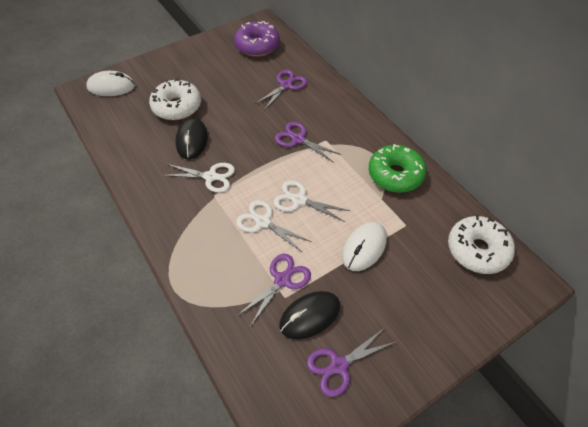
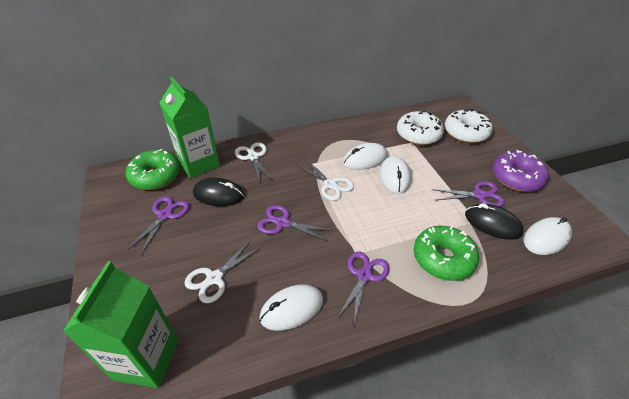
green carton: none = 0 -> [63,261,179,388] [159,77,220,178] = 2
green donut: [369,144,427,193] = 1 -> [126,149,180,190] [414,226,479,281] = 2
white mouse: [86,71,135,96] [342,222,387,271] = 2 -> [259,284,323,331] [343,143,388,170] [380,156,411,194] [523,217,572,255] = 4

